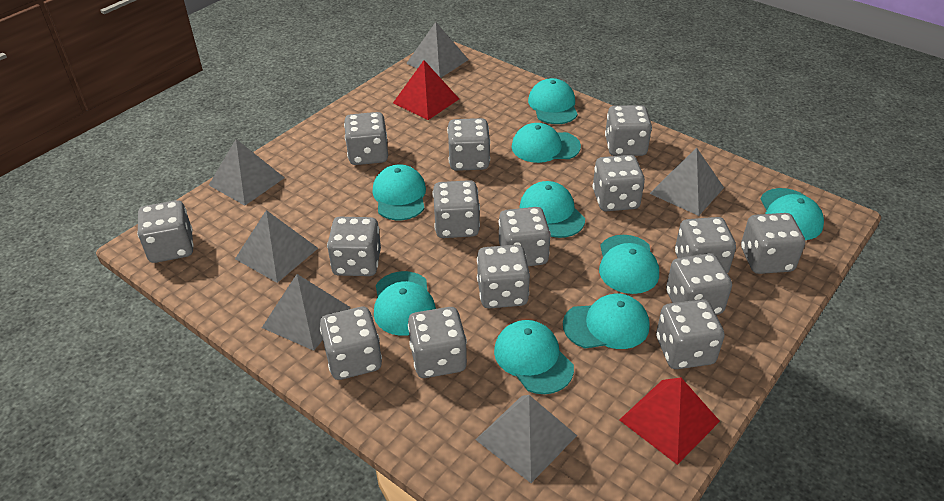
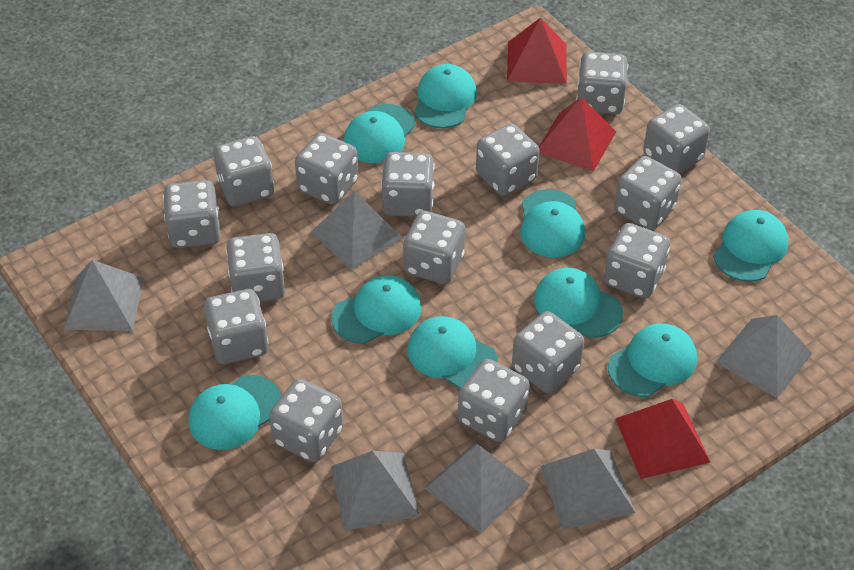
red pyramid: [393,60,459,120] [619,377,720,465] = 2 -> [507,17,567,84] [539,97,616,172] [615,399,710,479] = 3

